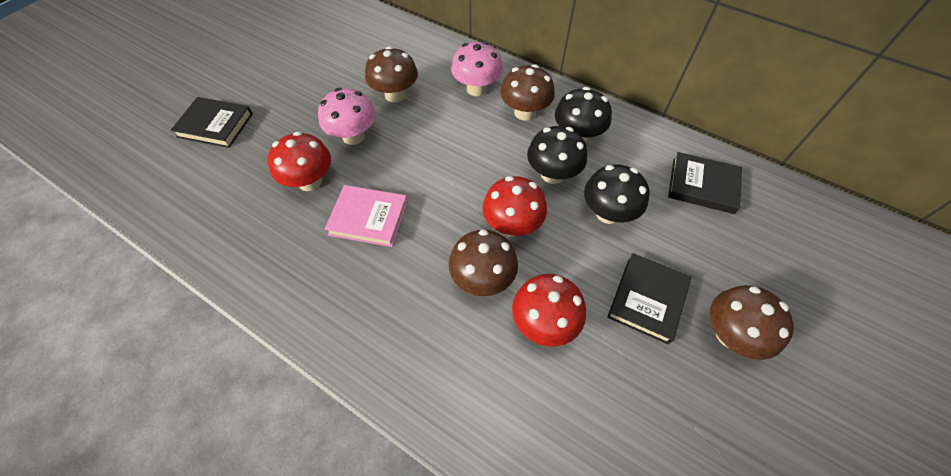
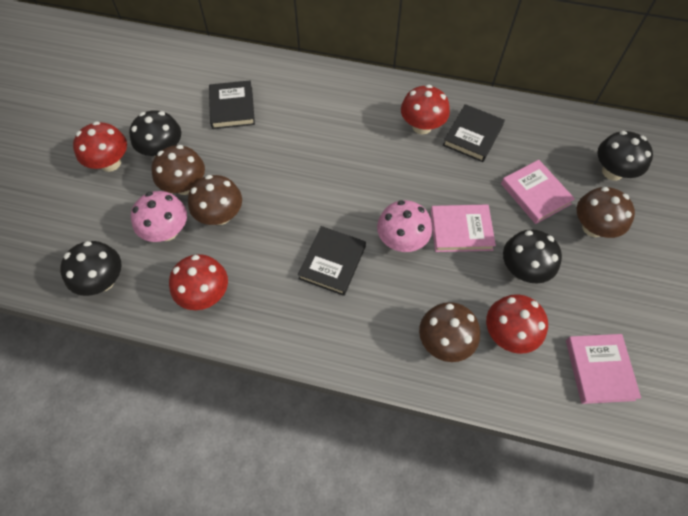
black mushroom: [527,126,587,184] [555,87,612,143] [584,164,650,224] = 3 -> [60,241,121,296] [129,110,181,157] [503,229,562,283] [597,131,653,181] = 4
pink book: [325,185,408,247] = 1 -> [430,204,496,252] [501,160,575,224] [566,334,641,404] = 3
red mushroom: [268,132,331,191] [483,176,547,236] [512,274,586,346] = 3 -> [73,121,127,172] [169,254,228,310] [401,85,450,134] [486,294,548,354] = 4

